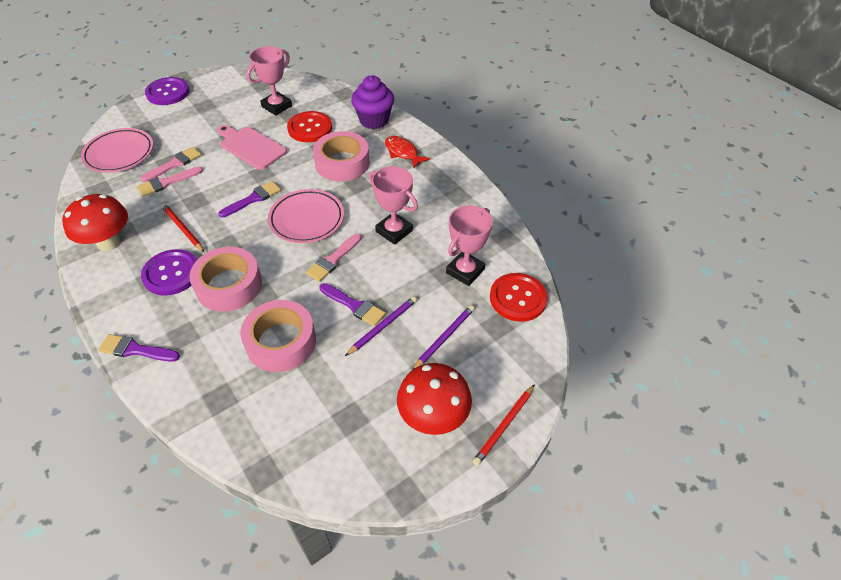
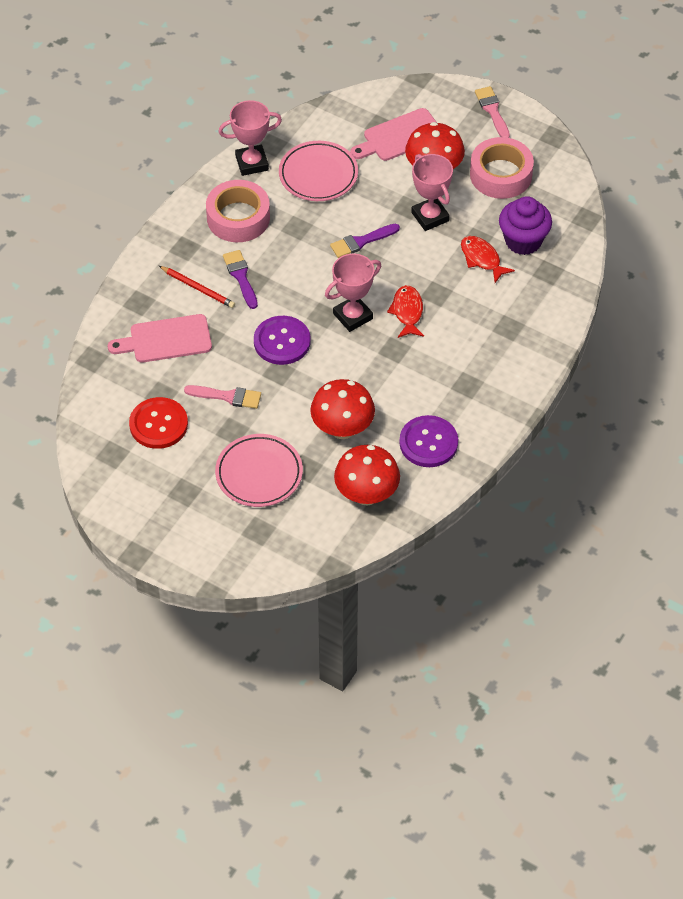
pink brush: [137,166,203,197] [140,147,201,182] [306,233,361,282] = 3 -> [184,385,261,409] [475,86,510,138] = 2
pink cutting board: [217,125,287,170] = 1 -> [108,314,212,363] [350,108,437,161] = 2
pink tape: [189,247,262,312] [240,300,316,372] [313,131,370,181] = 3 -> [206,180,270,242] [470,137,534,199] = 2
purple brush: [98,334,180,362] [218,181,281,218] [319,283,386,327] = 3 -> [223,250,258,309] [330,224,400,258] = 2
purple pencil: [345,296,417,356] [412,305,475,370] = 2 -> none = 0
red button: [287,111,332,142] [490,273,548,322] = 2 -> [129,397,188,449] = 1
red fish: [385,136,430,168] = 1 -> [387,285,424,338] [461,236,515,283] = 2
red mushroom: [62,194,128,251] [397,363,472,435] = 2 -> [310,379,375,439] [334,445,400,506] [405,122,465,169] = 3
red pencil: [161,203,204,252] [473,384,535,466] = 2 -> [159,266,235,308] = 1

